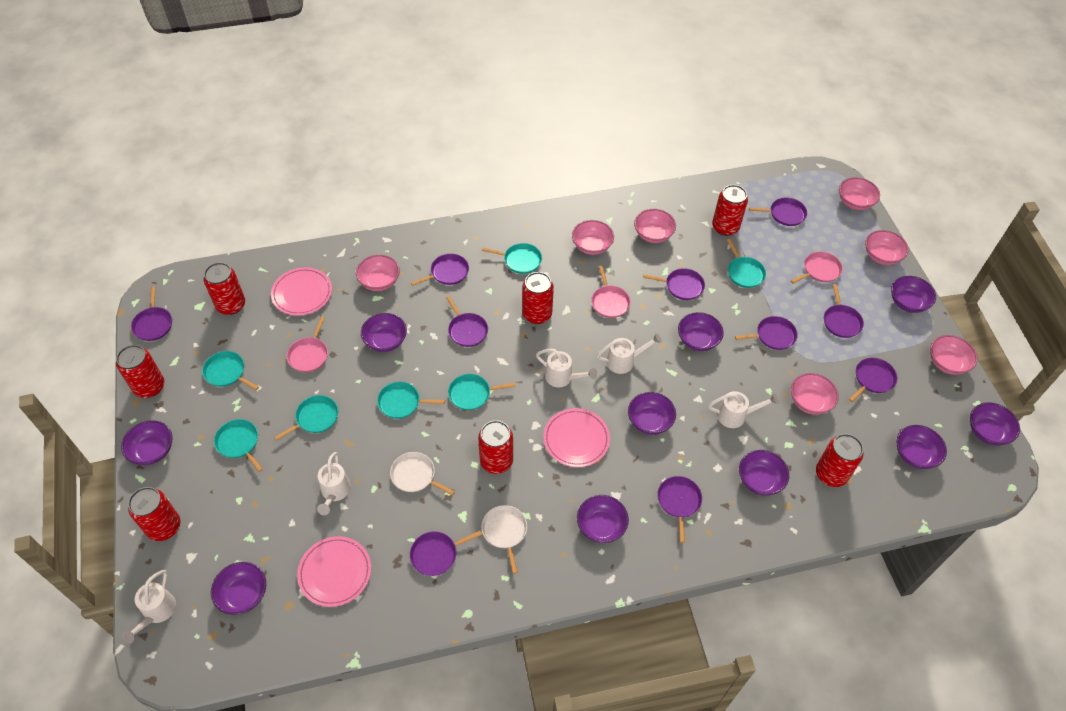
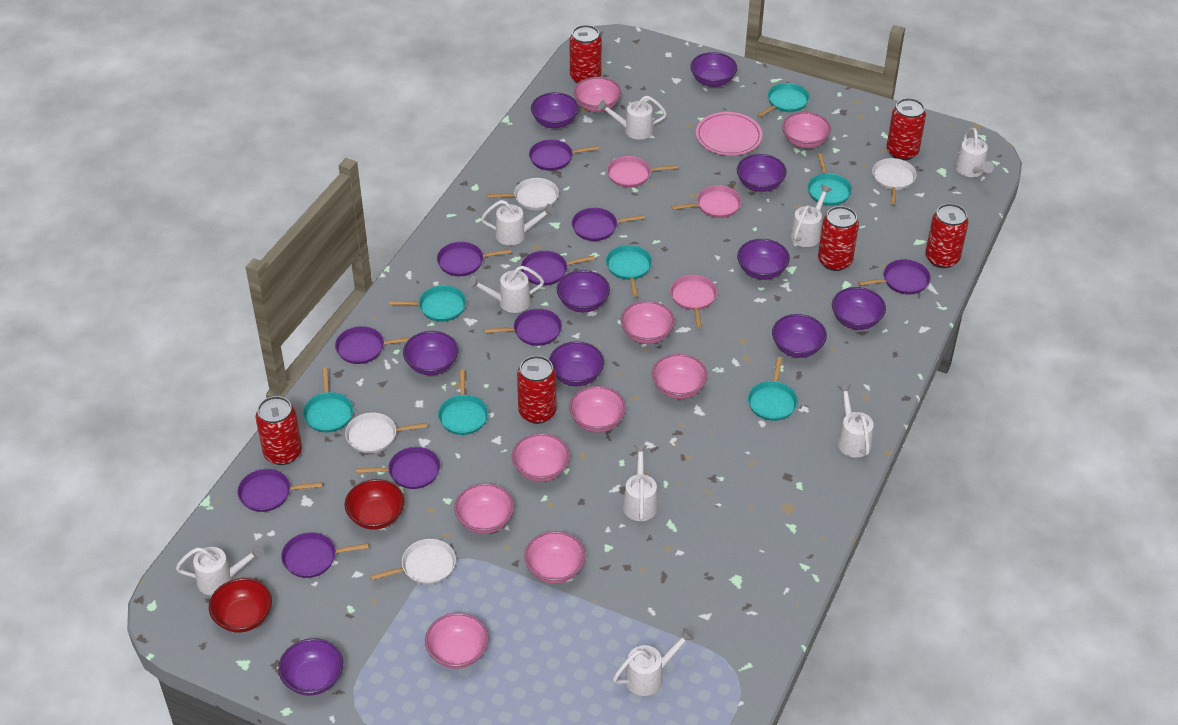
pink bowl: [356,255,400,291] [572,220,614,255] [634,209,676,243] [791,373,839,415] [839,177,880,210] [865,230,909,265] [930,335,978,375] = 7 -> [425,613,489,669] [454,483,514,534] [512,433,570,482] [524,531,586,584] [569,386,626,433] [574,77,621,112] [620,301,675,344] [652,354,708,399] [782,112,831,148] = 9
pink plate: [271,267,332,316] [297,536,371,607] [543,408,610,467] = 3 -> [696,112,762,156] = 1
red bowl: none = 0 -> [209,578,272,633] [344,479,405,530] = 2
red can: [116,345,164,398] [128,487,180,541] [204,262,245,315] [478,420,513,474] [522,272,554,324] [712,185,748,236] [816,434,864,487] = 7 -> [256,396,302,465] [517,356,557,424] [570,25,602,84] [818,206,859,271] [886,98,926,160] [925,204,969,268] = 6
white pan: [390,452,455,495] [481,505,527,574] = 2 -> [345,412,427,453] [370,539,456,584] [487,178,559,210] [872,158,917,205] = 4
white watering can: [121,570,176,644] [317,452,351,515] [536,349,597,387] [597,333,662,374] [708,391,779,428] = 5 -> [176,544,264,595] [468,266,544,313] [481,200,555,245] [597,96,667,140] [613,628,695,696] [623,445,658,521] [790,184,832,247] [838,384,873,458] [955,128,994,177] = 9

